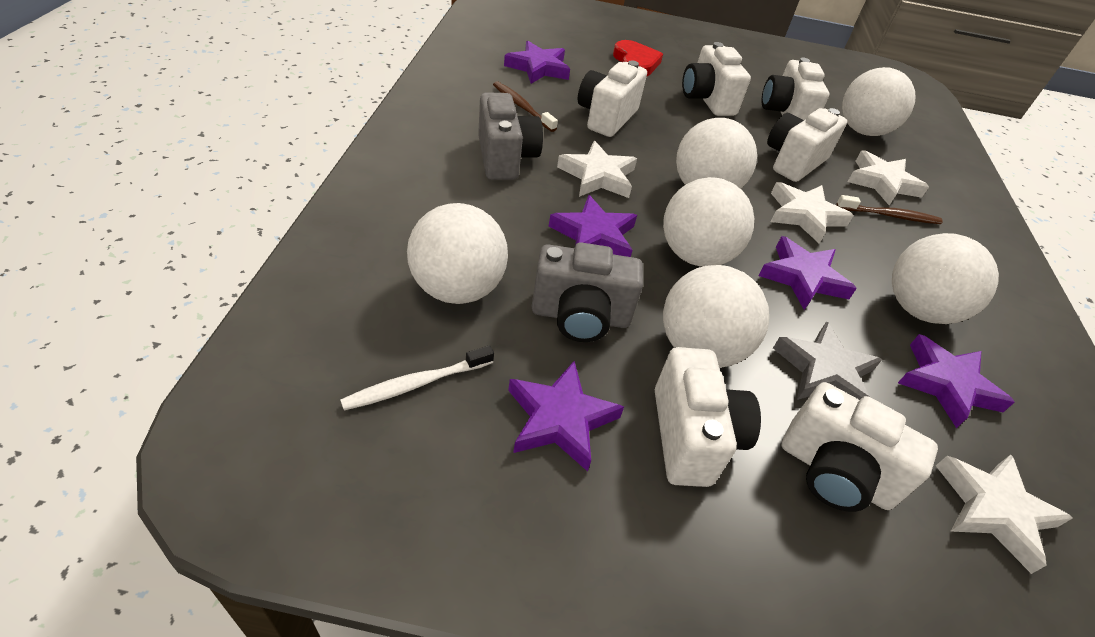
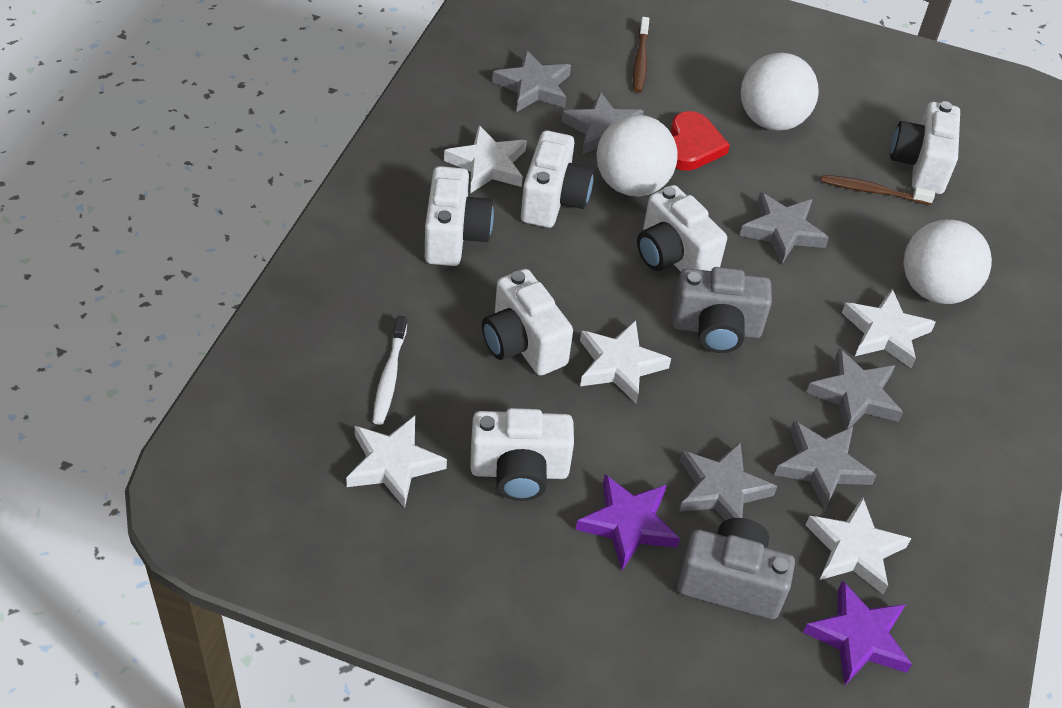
grey star: [773,321,882,400] = 1 -> [492,50,571,112] [562,92,644,155] [679,442,777,520] [739,192,829,264] [774,421,877,510] [806,348,903,430] = 6
purple star: [504,41,570,84] [508,361,624,472] [548,195,637,257] [758,236,857,310] [898,334,1015,428] = 5 -> [576,474,680,570] [803,580,912,685] = 2
white ball: [407,203,508,304] [663,177,754,267] [663,265,769,368] [676,118,757,189] [842,67,915,136] [892,233,999,324] = 6 -> [596,115,678,196] [741,53,819,130] [903,219,992,304] = 3
white star: [557,141,637,198] [771,182,854,244] [848,151,929,206] [936,455,1073,574] = 4 -> [346,416,447,508] [444,125,527,194] [580,320,671,404] [806,497,911,595] [842,288,936,368] = 5

